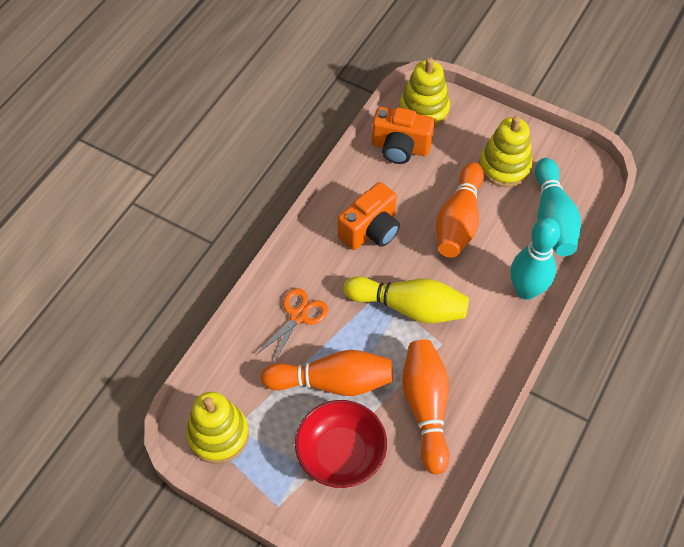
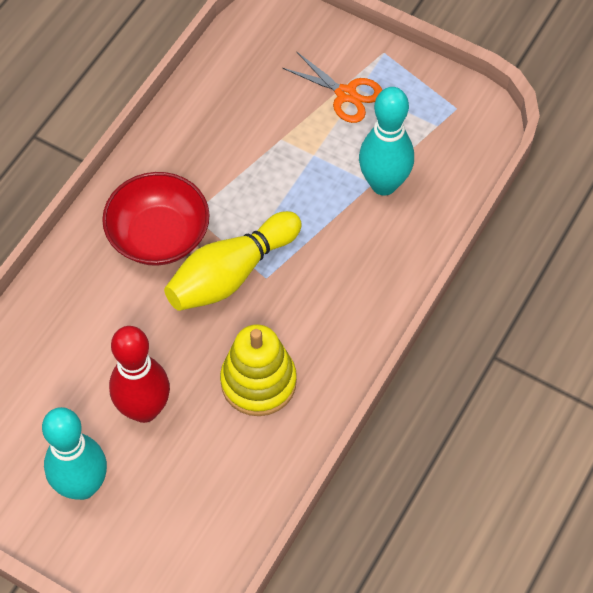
orange bowling pin: [261,350,393,396] [402,339,449,475] [436,162,484,258] = 3 -> none = 0
orange camera: [338,182,400,250] [372,107,435,164] = 2 -> none = 0
red bowling pin: none = 0 -> [109,326,170,423] = 1
yellow stacking toy: [186,392,249,464] [399,57,450,128] [479,116,533,187] = 3 -> [220,324,297,416] = 1

